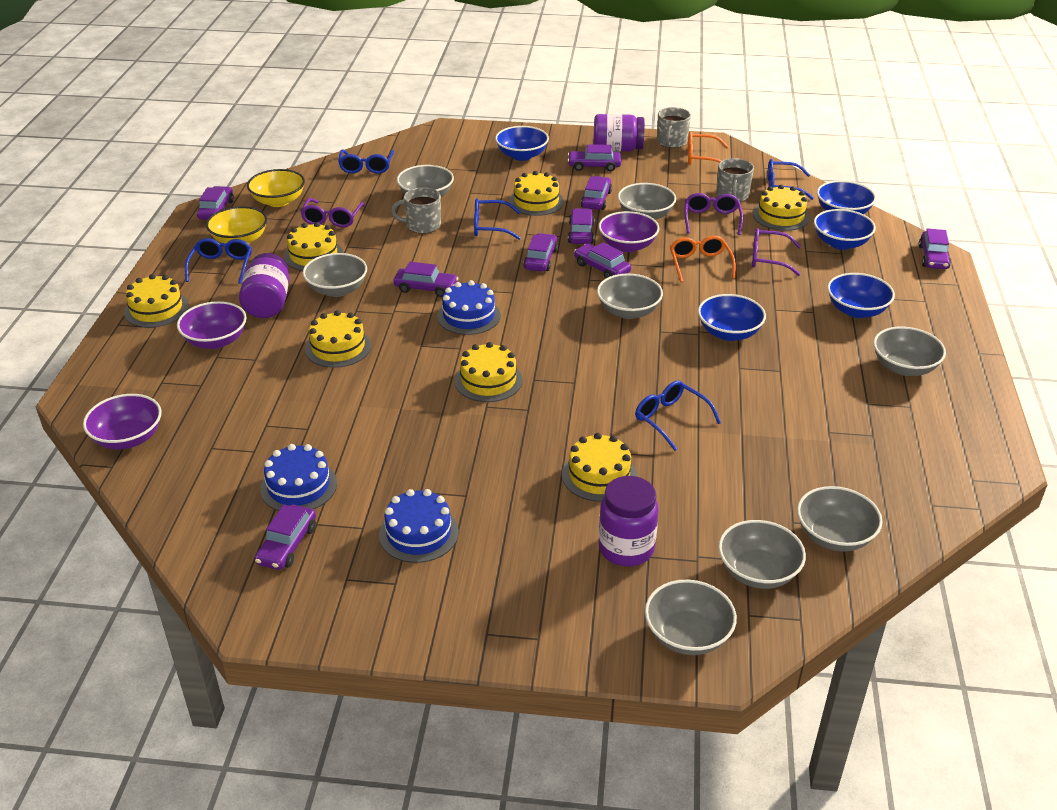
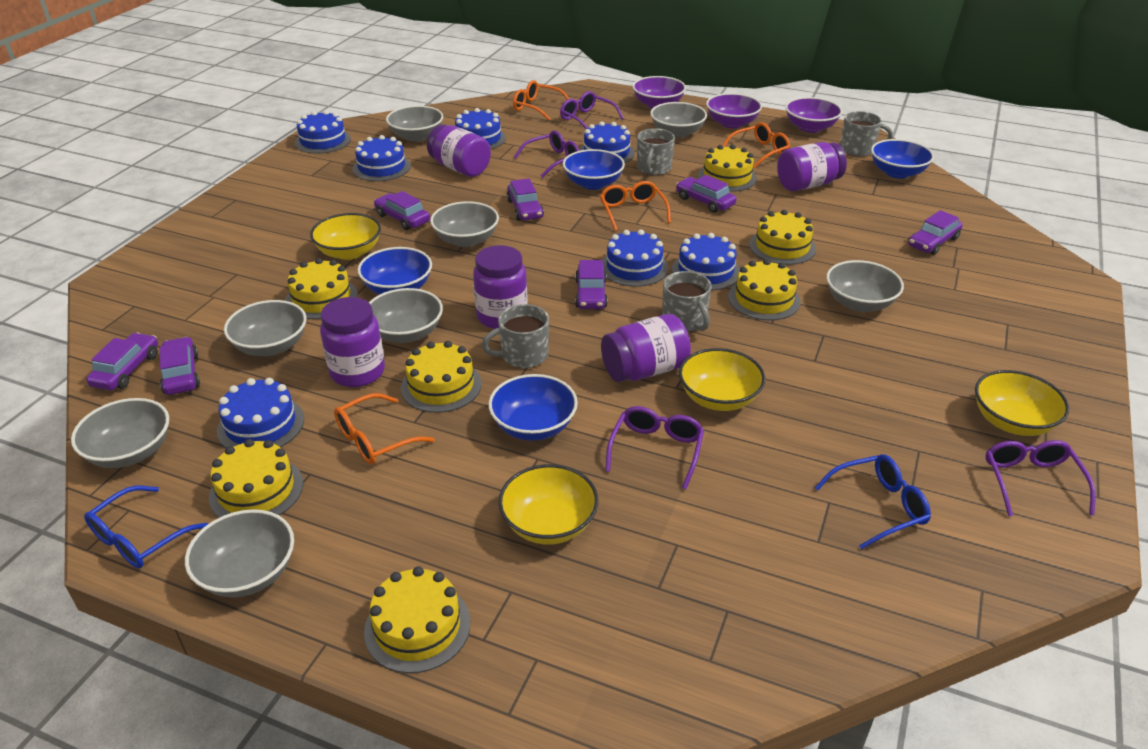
blue bowl: [495,126,549,161] [698,294,766,341] [814,209,876,250] [817,180,876,214] [827,273,895,318] = 5 -> [357,247,432,294] [488,374,578,441] [563,149,625,190] [871,139,934,179] = 4
blue cake: [260,444,337,511] [379,489,459,563] [437,280,501,335] = 3 -> [217,378,304,448] [295,110,351,154] [352,135,411,181] [455,108,506,149] [579,121,635,163] [603,230,669,287] [672,233,740,291] = 7
blue glasses: [185,238,252,284] [338,150,394,174] [474,198,521,240] [635,381,721,451] [767,159,814,200] = 5 -> [84,485,209,568] [815,454,931,549] = 2
grey mug: [391,187,441,234] [657,107,691,148] [716,158,754,202] = 3 -> [482,304,549,368] [637,128,675,175] [662,271,712,332] [840,111,893,157] = 4
orange glasses: [670,236,736,282] [688,132,729,165] = 2 -> [334,393,435,464] [513,80,569,120] [600,181,671,231] [722,122,790,168] = 4
purple car: [197,186,234,220] [255,505,316,570] [394,262,458,297] [523,233,558,272] [568,144,621,171] [568,208,595,244] [574,242,631,278] [581,176,612,210] [919,228,951,269] = 9 -> [86,333,158,390] [159,337,200,395] [374,191,430,230] [507,178,544,221] [575,260,608,309] [676,175,737,213] [908,210,963,255] = 7
purple glasses: [301,198,365,228] [685,193,743,235] [752,228,801,276] = 3 -> [514,130,579,178] [560,91,624,129] [605,406,704,489] [985,440,1095,517] = 4
purple jar: [239,253,289,318] [593,114,645,152] [598,476,659,566] = 3 -> [320,297,385,387] [427,124,491,177] [473,245,528,329] [601,314,691,382] [777,142,847,191] = 5
yellow bowl: [206,206,267,244] [247,169,305,207] = 2 -> [310,213,381,260] [498,464,599,544] [679,348,765,411] [975,370,1069,436] = 4

